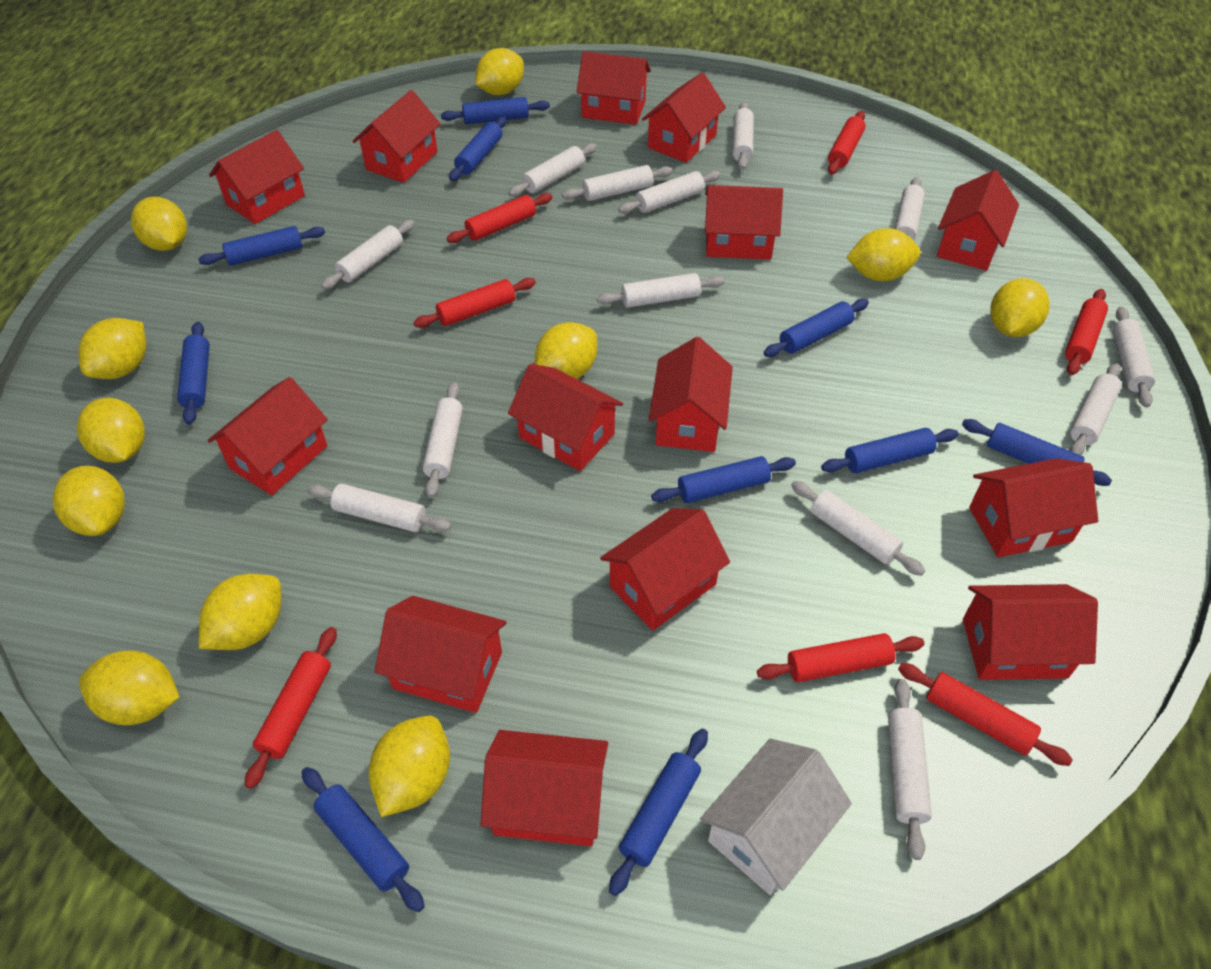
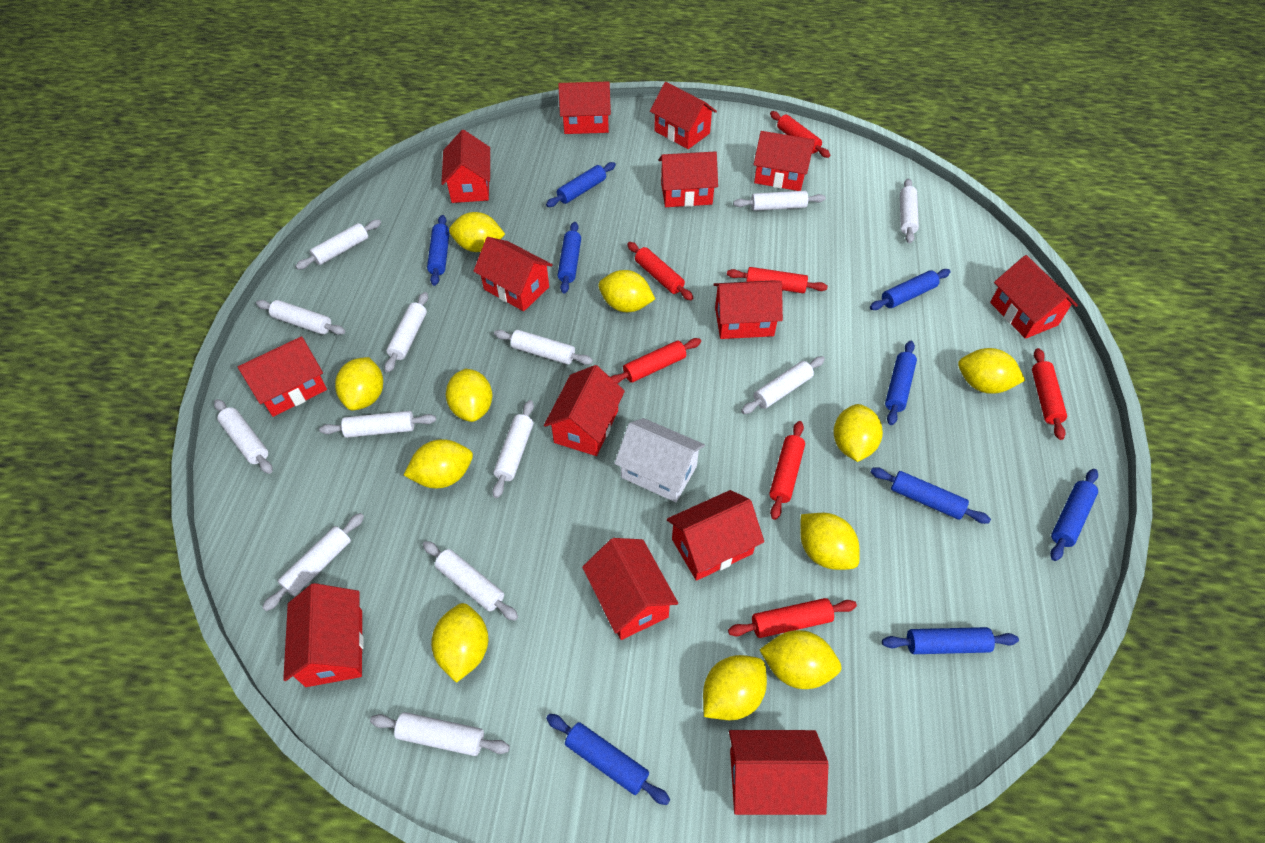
blue rolling pin: [177,322,210,425] [198,226,325,266] [302,767,425,912] [441,97,550,124] [449,117,506,181] [609,729,708,896] [651,456,796,503] [764,299,869,357] [821,428,959,473] [962,419,1112,486] = 10 -> [427,215,450,286] [546,162,616,207] [546,714,670,805] [558,222,581,294] [870,269,951,310] [871,467,991,524] [882,627,1019,654] [885,341,917,425] [1050,469,1098,561] = 9

